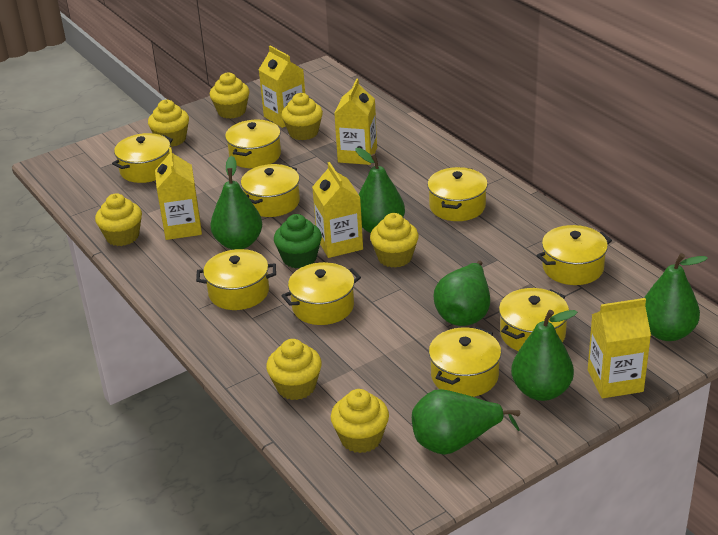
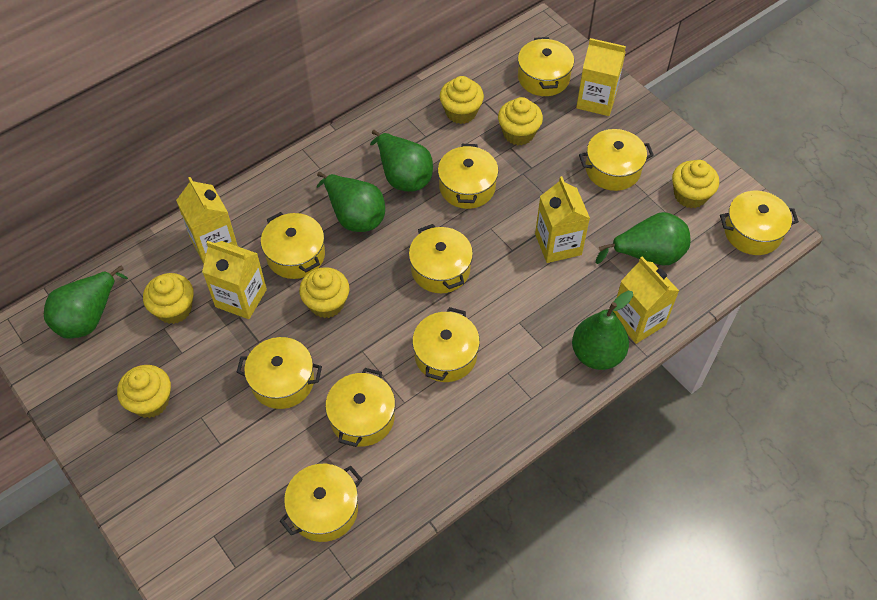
green cupcake: [274,214,322,269] = 1 -> none = 0
green pear: [210,156,262,250] [355,148,405,233] [412,389,520,455] [434,261,490,326] [511,310,578,401] [644,253,708,341] = 6 -> [44,266,128,339] [317,172,385,232] [370,130,433,191] [572,291,633,370] [596,212,690,266] = 5
yellow cupcake: [95,193,142,246] [148,100,189,147] [210,72,249,119] [266,339,322,400] [281,93,323,140] [331,389,389,453] [370,213,419,268] = 7 -> [117,365,171,418] [143,273,194,324] [299,267,350,318] [440,76,484,124] [498,97,543,145] [672,160,719,208] = 6
yellow pot: [112,133,173,183] [196,249,276,310] [225,120,281,168] [241,164,300,217] [281,262,361,325] [427,167,488,221] [429,327,501,397] [499,288,569,351] [536,225,612,285] = 9 -> [236,337,322,409] [261,212,325,279] [280,464,363,542] [325,368,395,447] [409,224,473,293] [412,307,480,382] [438,144,499,209] [518,37,574,96] [579,129,654,191] [720,191,799,255] = 10

